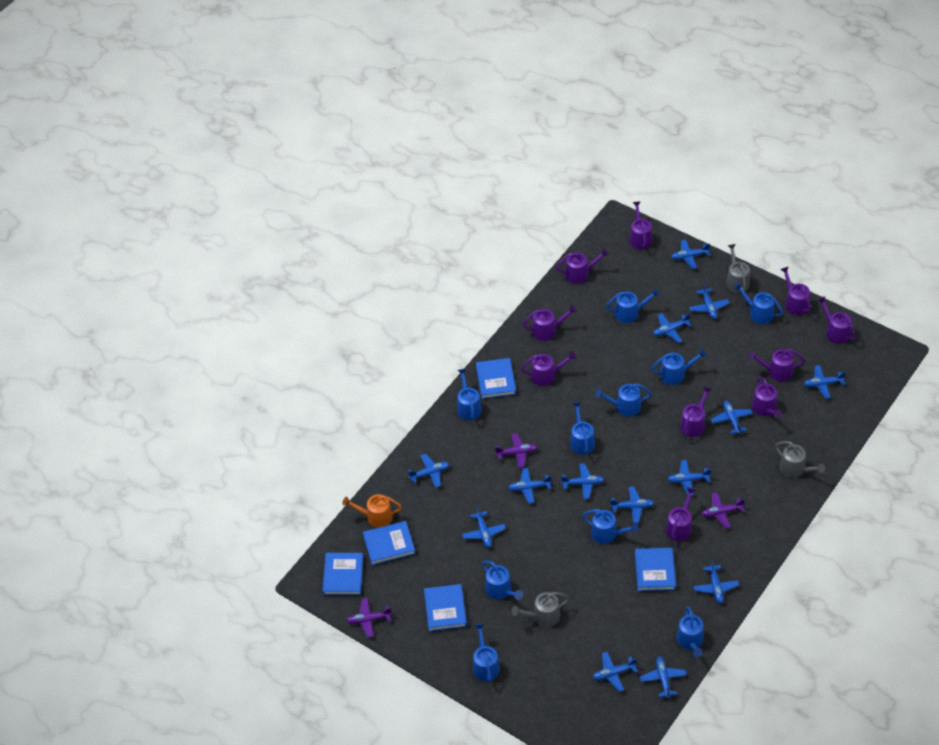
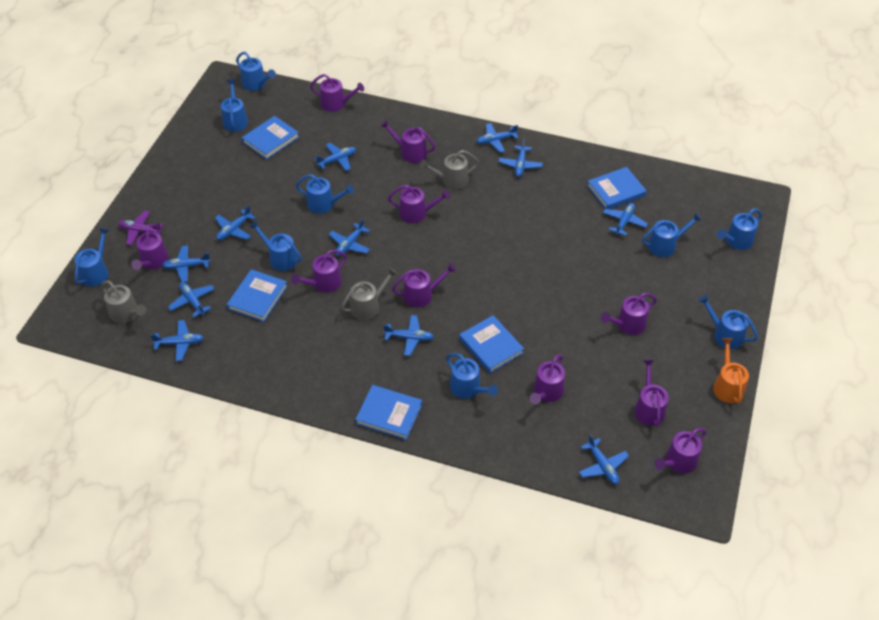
blue plane: [408,454,449,488] [462,507,506,548] [508,468,552,504] [561,463,604,499] [593,652,638,692] [610,486,654,523] [640,657,687,698] [653,313,692,343] [667,460,711,496] [671,239,710,269] [689,283,729,319] [694,560,739,604] [711,401,753,434] [804,365,846,399] = 14 -> [150,320,204,361] [162,245,211,282] [168,282,215,317] [215,206,256,240] [314,143,356,171] [329,219,370,256] [383,315,434,356] [476,123,519,153] [499,139,543,177] [579,434,629,484] [603,203,648,236] = 11
blue watering can: [457,368,482,420] [473,623,500,683] [482,561,523,600] [570,402,595,455] [582,509,639,544] [595,383,652,416] [606,288,660,323] [651,349,707,385] [676,606,703,657] [734,282,783,324] = 10 -> [75,228,109,286] [221,79,248,132] [236,52,276,91] [249,221,302,271] [296,174,354,214] [446,353,498,399] [642,212,702,257] [698,295,758,349] [717,209,762,250] = 9
purple plane: [347,598,392,638] [495,433,537,468] [702,492,745,529] = 3 -> [118,211,163,245] = 1

